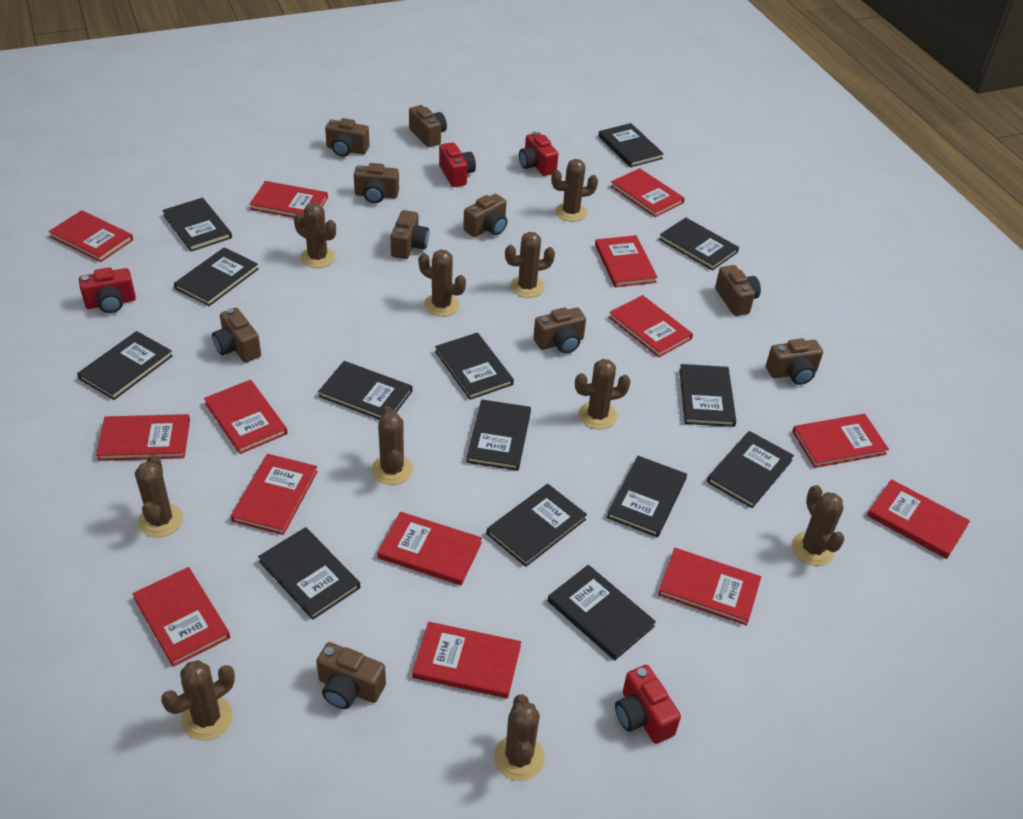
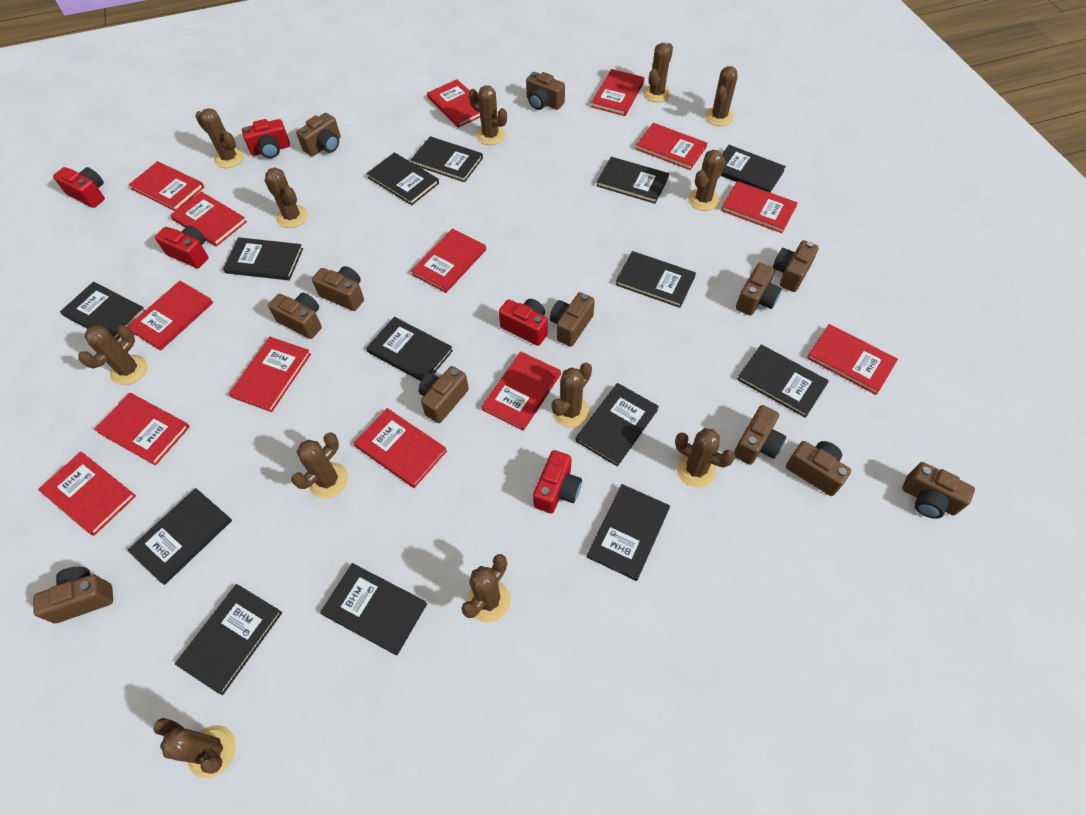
brown cactus: [135,454,183,537] [161,660,235,741] [294,202,336,268] [372,406,413,485] [419,249,466,317] [494,694,545,781] [505,232,555,298] [551,159,598,222] [575,359,631,429] [792,485,845,566] = 10 -> [78,325,147,385] [153,718,236,778] [196,108,244,168] [264,167,308,228] [291,433,348,498] [461,554,510,622] [469,85,507,145] [551,362,592,428] [643,43,673,102] [675,428,735,488] [688,150,726,211] [705,66,738,126] = 12
brown camera: [212,308,261,362] [316,642,386,709] [325,118,369,157] [354,163,399,203] [391,210,429,259] [409,105,447,147] [463,194,507,237] [533,308,586,353] [715,265,761,316] [766,338,823,385] = 10 -> [33,567,113,624] [268,293,322,339] [296,113,341,156] [312,266,364,311] [418,366,469,423] [526,72,565,110] [550,292,595,347] [734,405,786,465] [736,263,782,316] [773,240,819,292] [786,441,851,496] [902,462,975,519] = 12
red camera: [79,267,136,313] [439,142,476,187] [519,132,558,176] [615,665,681,744] = 4 -> [53,167,105,208] [155,226,209,268] [242,119,290,158] [499,299,548,346] [533,450,582,514] = 5

